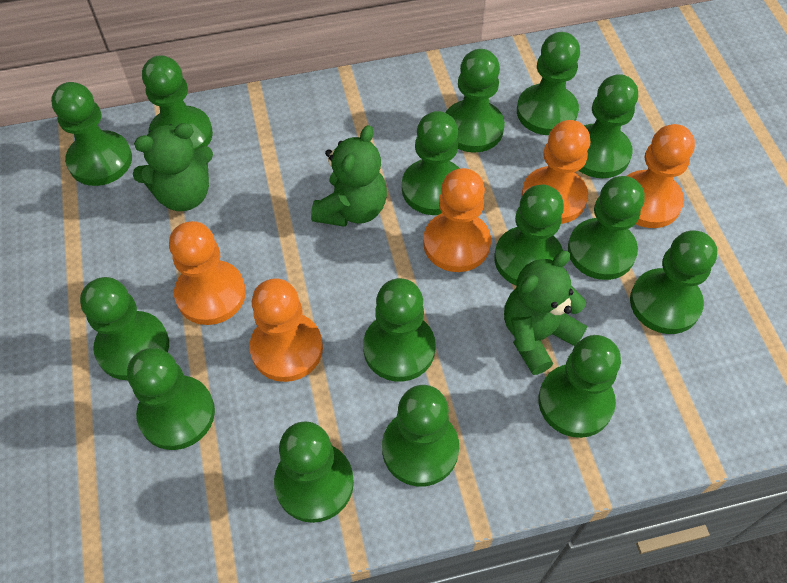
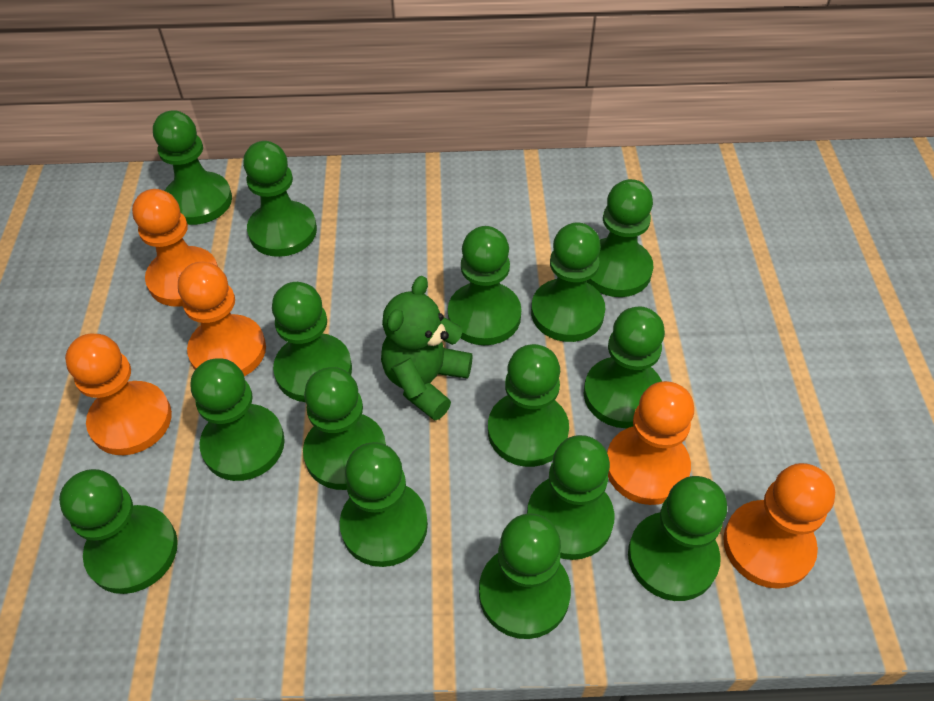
green teddy bear: [133,123,213,211] [311,125,387,227] [504,251,587,375] = 3 -> [381,276,473,421] = 1

